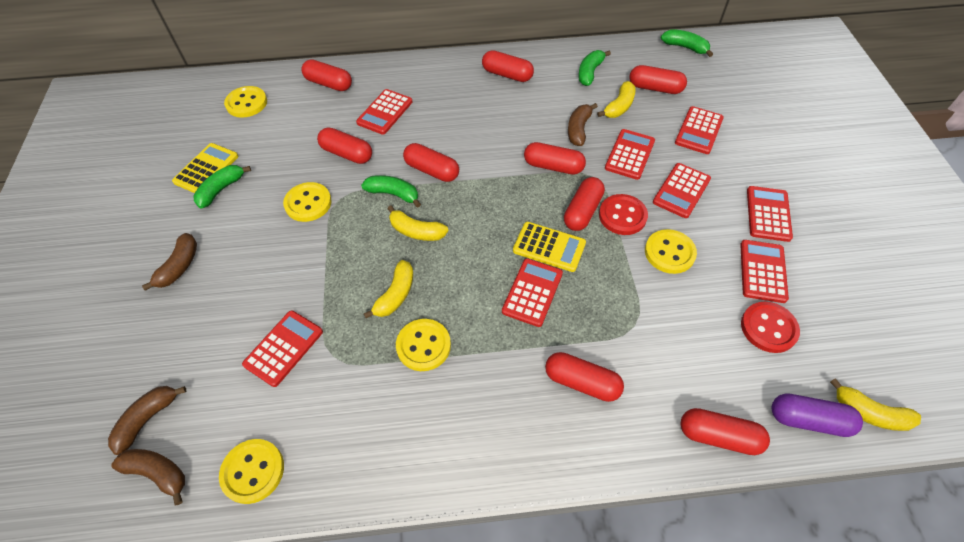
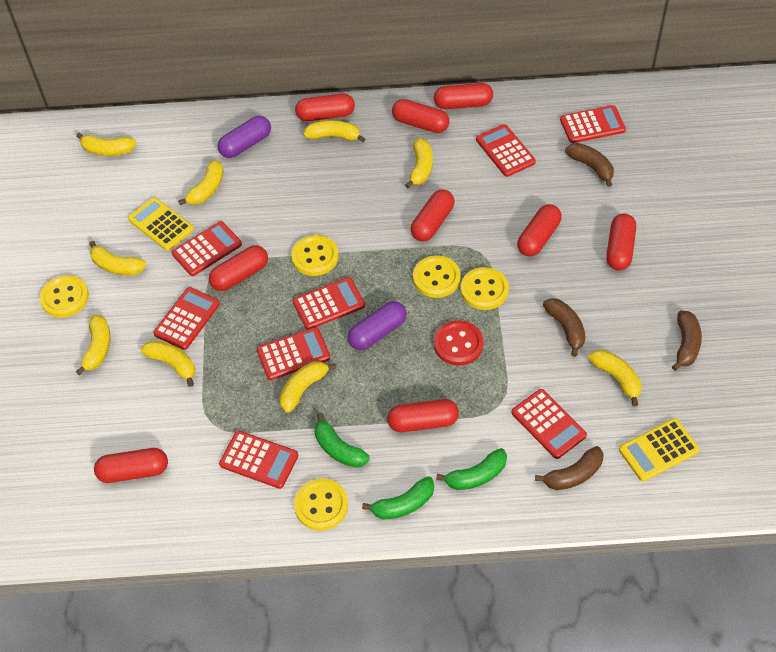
green banana: [193,165,251,208] [361,175,421,208] [578,50,611,86] [661,29,713,57] = 4 -> [314,413,370,468] [362,476,434,520] [436,448,507,490] = 3
purple capsule: [772,393,863,437] = 1 -> [218,116,271,158] [348,301,407,350] = 2
red button: [599,194,648,235] [741,302,800,353] = 2 -> [434,320,484,366] = 1
yellow banana: [363,260,413,318] [387,205,448,241] [597,81,636,118] [830,378,921,431] = 4 -> [76,133,136,156] [76,315,110,376] [89,241,146,275] [141,340,195,387] [178,160,223,205] [280,361,336,413] [303,120,365,142] [405,138,433,188] [588,350,642,406] = 9

